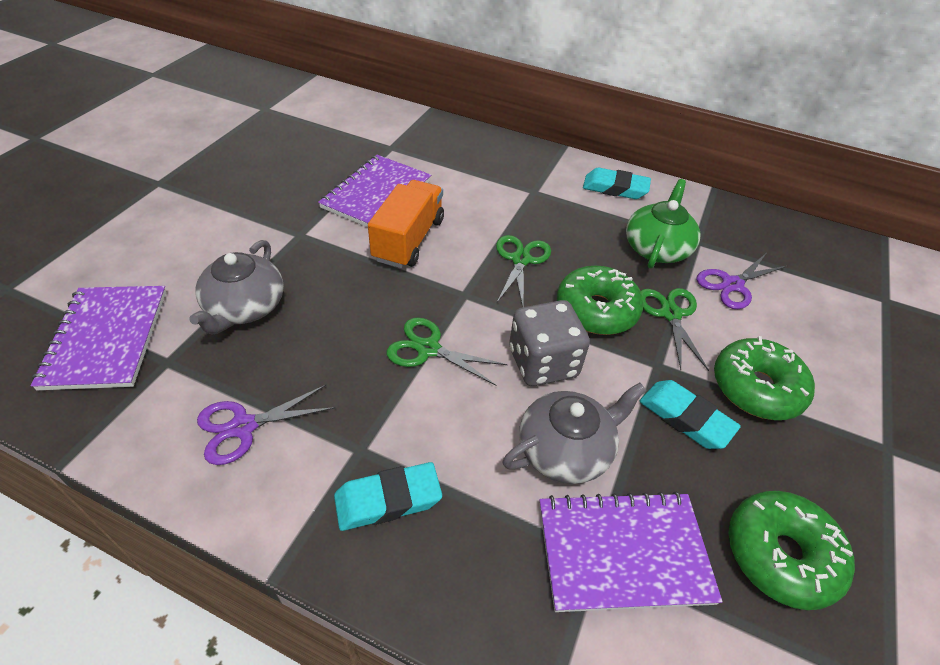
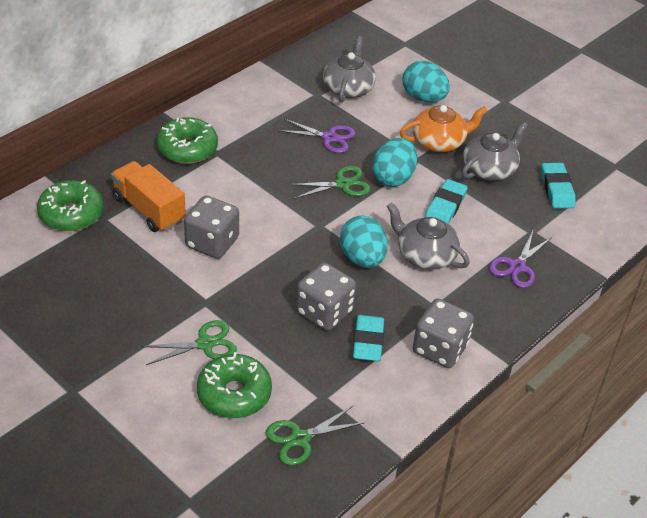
green teapot: [626,179,700,269] = 1 -> none = 0
grey dice: [509,300,590,386] = 1 -> [184,195,239,259] [296,262,356,331] [413,298,474,368] = 3
grey teapot: [189,240,284,335] [503,383,647,484] = 2 -> [323,36,376,102] [386,202,470,270] [462,122,528,181] = 3
orange teapot: none = 0 -> [400,105,488,152] = 1
purple notebook: [31,286,166,390] [318,155,431,227] [539,491,723,612] = 3 -> none = 0
turquoise egg: none = 0 -> [340,215,388,268] [372,138,417,187] [403,61,450,102] = 3

